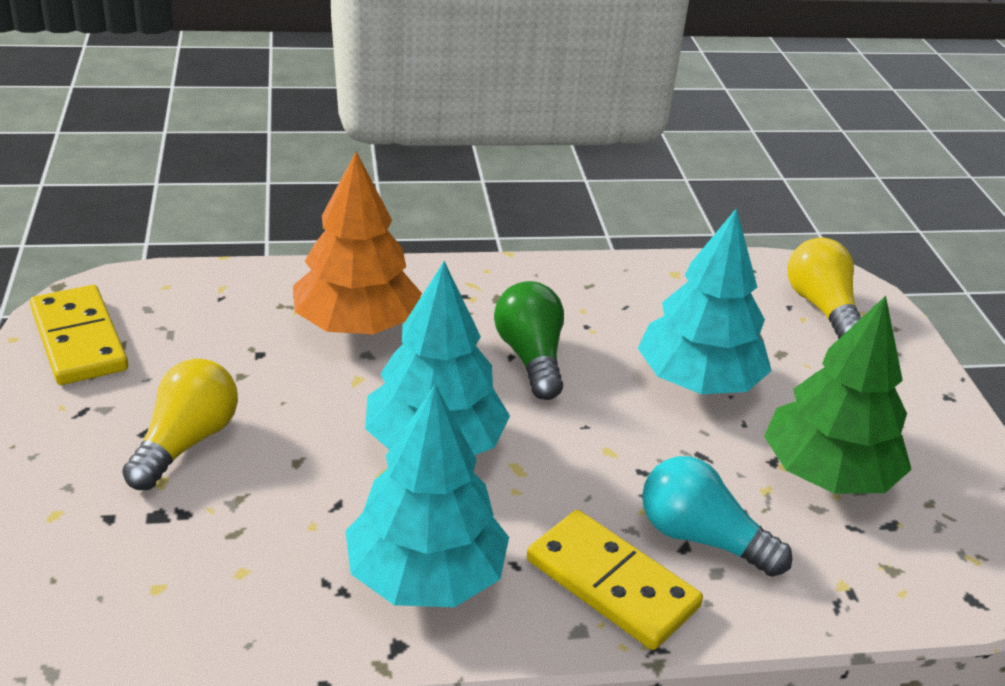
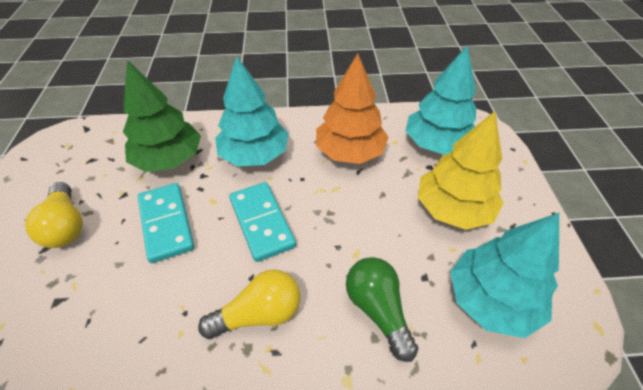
turquoise domino: none = 0 -> [138,183,194,263] [229,182,296,262] = 2
turquoise light bulb: [642,456,793,577] = 1 -> none = 0
yellow domino: [30,285,128,385] [527,510,703,650] = 2 -> none = 0
yellow tree: none = 0 -> [418,111,504,230] = 1

